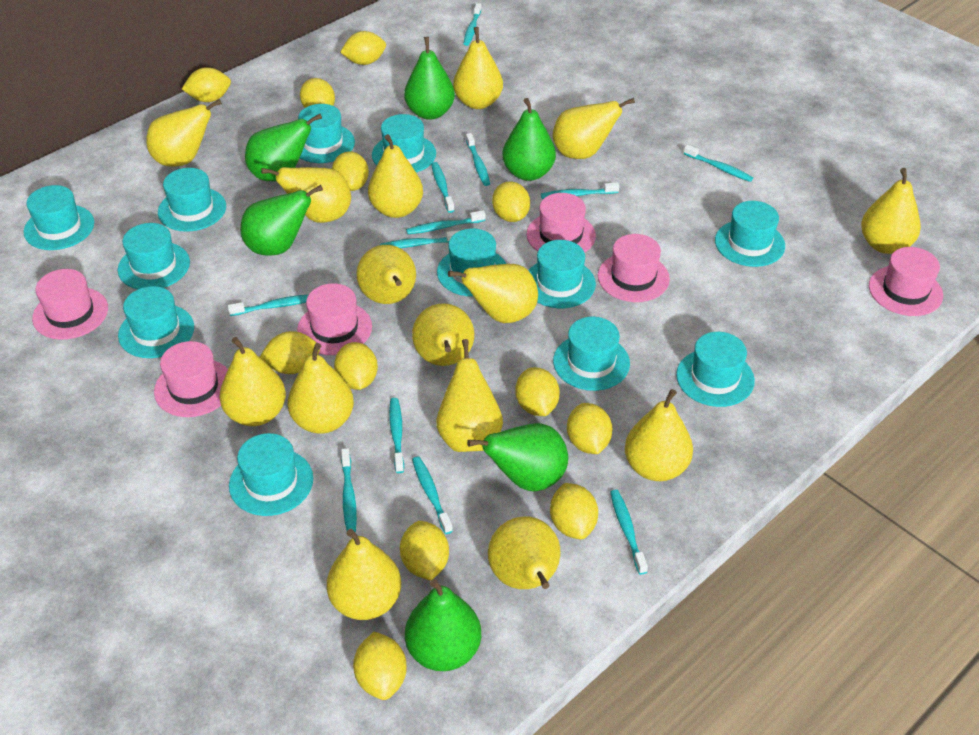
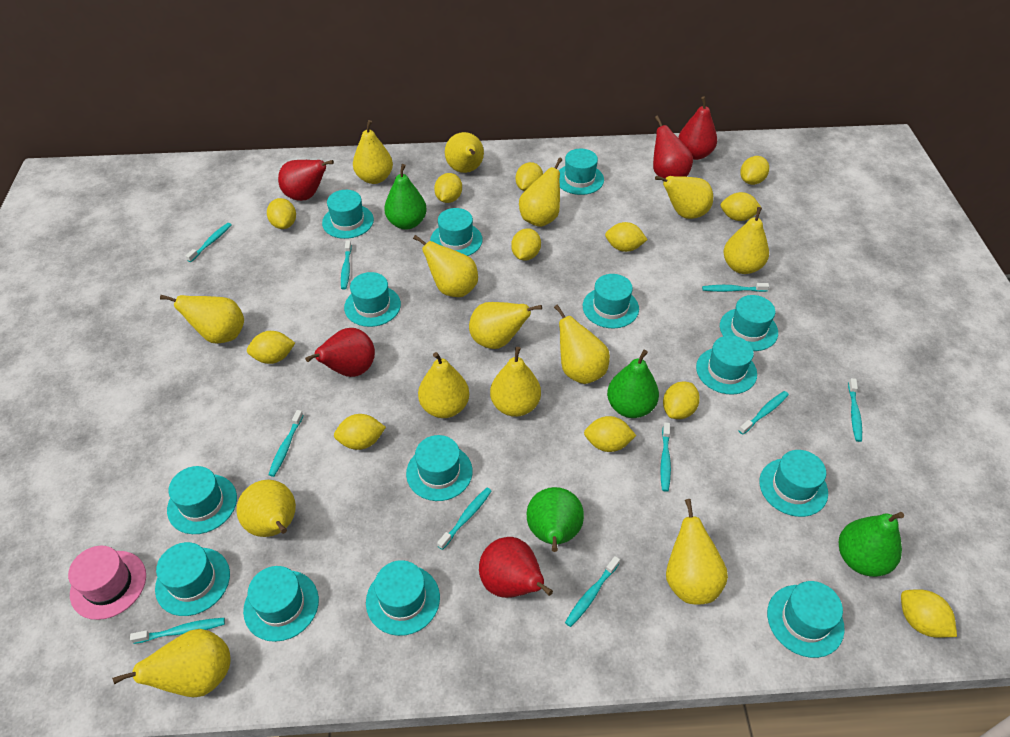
green pear: [240,185,323,256] [245,114,322,181] [404,37,455,120] [405,579,481,671] [467,423,568,491] [502,98,556,181] = 6 -> [384,164,427,229] [527,487,584,552] [607,350,659,418] [839,512,904,577] = 4
pink hat: [32,269,108,340] [154,341,228,417] [297,283,372,355] [526,193,596,253] [598,234,670,302] [869,247,943,316] = 6 -> [68,546,146,620] = 1
red pear: none = 0 -> [278,160,334,201] [305,328,375,377] [479,537,553,598] [653,116,693,178] [678,96,717,160] = 5
turquoise hat: [24,185,94,250] [118,223,190,289] [118,286,194,358] [158,168,226,232] [229,433,313,516] [298,104,355,163] [372,114,436,173] [437,228,506,297] [528,240,596,308] [553,316,630,391] [676,332,755,407] [715,201,785,267] = 12 -> [155,542,230,616] [167,466,237,534] [243,566,319,642] [322,190,374,239] [344,272,401,327] [366,560,440,636] [406,435,473,501] [430,208,483,256] [559,149,604,195] [583,274,639,328] [696,335,757,395] [720,295,778,351] [759,450,828,517] [767,581,845,658] = 14
turquoise toothbrush: [228,295,308,316] [341,448,357,532] [380,230,460,248] [389,398,404,473] [406,210,485,234] [412,456,453,534] [431,162,455,213] [463,3,481,46] [466,133,490,186] [541,182,619,199] [610,490,648,575] [684,145,753,182] = 12 -> [130,618,225,644] [186,223,231,262] [268,410,304,477] [341,240,352,290] [437,488,492,550] [565,556,620,627] [660,422,671,492] [702,283,769,292] [739,391,789,435] [848,378,862,442] = 10
yellow pear: [146,99,222,167] [219,337,286,426] [261,167,351,223] [288,343,354,434] [327,529,401,620] [356,245,416,304] [368,134,423,218] [412,303,474,366] [436,339,503,452] [448,264,538,323] [453,27,503,109] [488,516,561,589] [553,98,635,159] [625,389,693,481] [861,168,921,254] = 15 -> [112,629,230,697] [160,295,244,344] [236,480,296,537] [353,120,393,184] [413,235,478,297] [418,352,469,418] [445,132,484,173] [469,302,542,349] [490,347,541,417] [519,157,562,227] [554,304,610,384] [655,176,713,219] [666,499,728,605] [724,207,769,274] = 14

